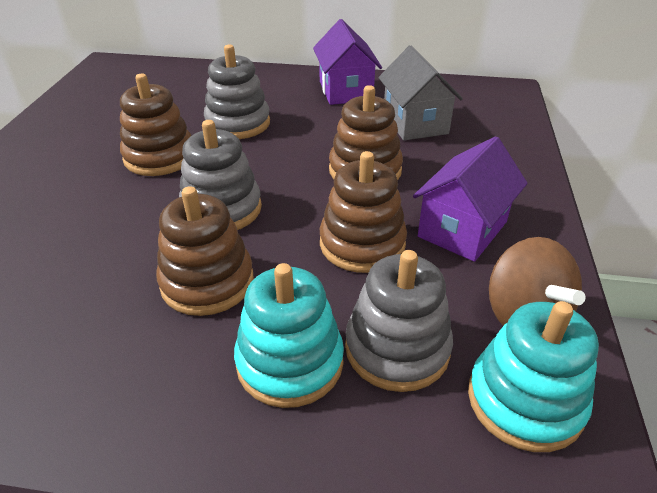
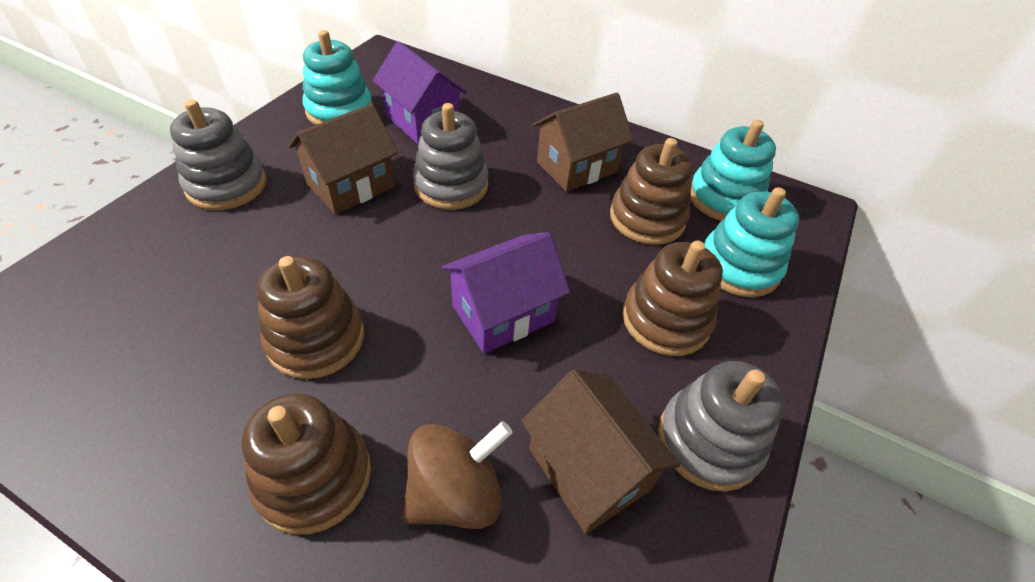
brown house: none = 0 -> [288,104,398,214] [521,369,681,534] [533,93,634,192] = 3
grey house: [379,46,463,141] = 1 -> none = 0
turquoise stacking toy: [234,263,344,408] [468,301,599,452] = 2 -> [303,30,373,125] [690,120,776,221] [704,187,799,297] = 3

